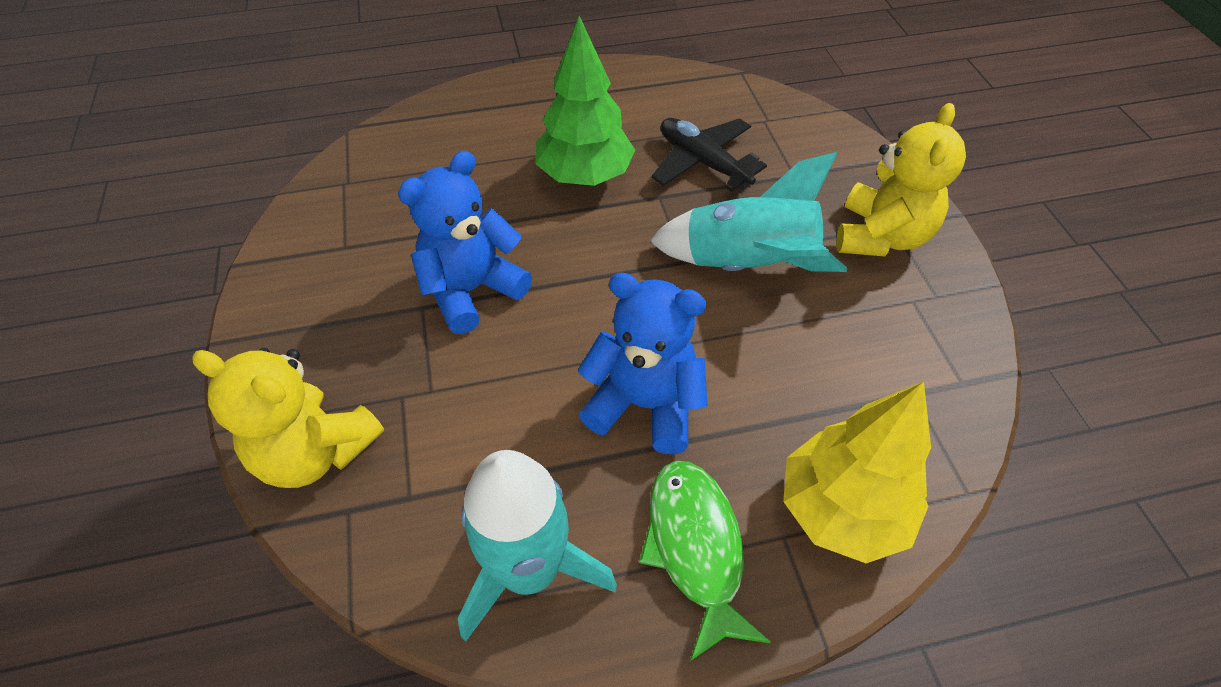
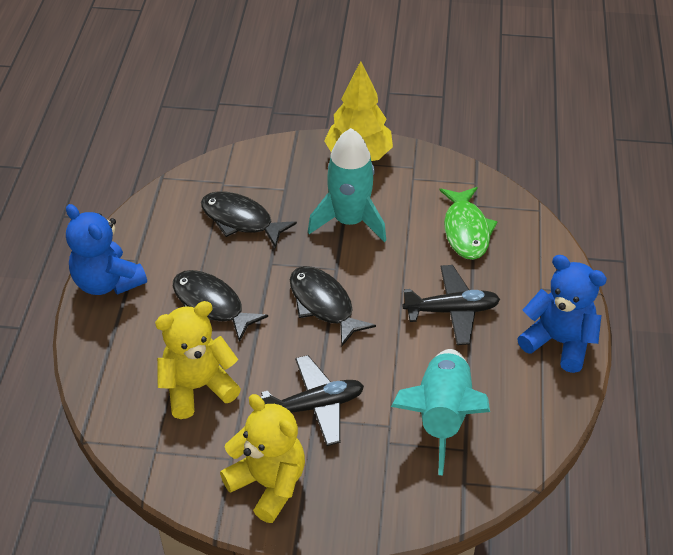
black fish: none = 0 -> [173,270,268,342] [201,191,297,248] [290,266,376,346] = 3
black plane: [651,118,767,192] = 1 -> [261,355,364,446] [402,265,500,345] = 2
green tree: [536,16,635,186] = 1 -> none = 0

